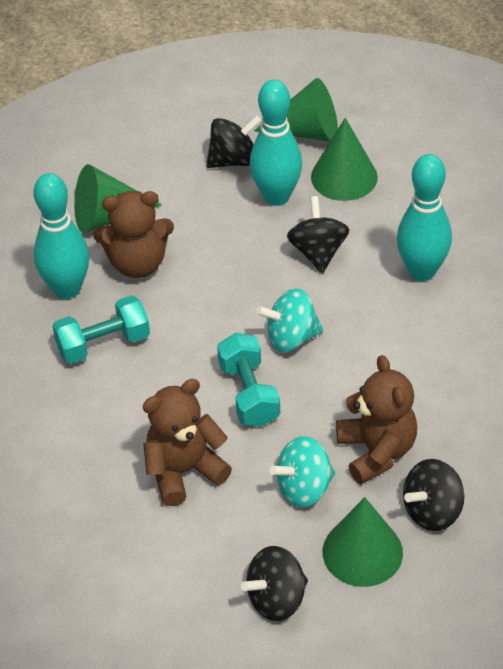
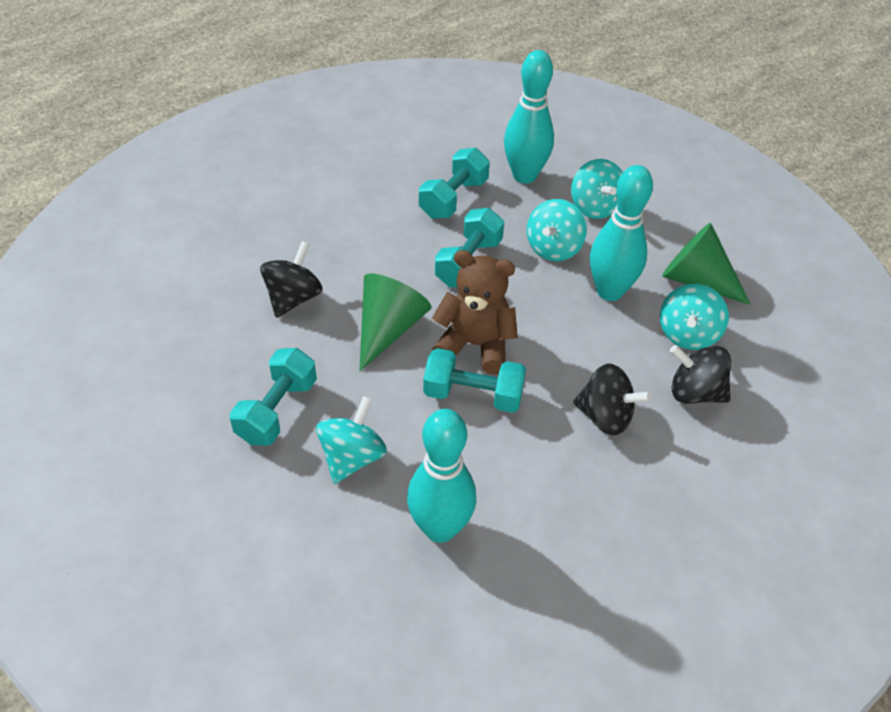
black spinning top: [206,115,262,168] [241,546,308,621] [287,196,349,273] [403,459,464,531] = 4 -> [260,241,323,318] [573,364,652,436] [670,345,731,404] = 3
brown teddy bear: [93,191,174,278] [143,379,232,506] [336,355,417,484] = 3 -> [432,250,518,374] = 1
green cone: [74,164,162,233] [254,78,338,141] [311,118,378,201] [323,497,403,587] = 4 -> [360,274,432,371] [662,223,751,305] = 2
turquoise dumbbell: [52,295,150,364] [217,333,280,427] = 2 -> [230,348,317,446] [419,148,490,219] [423,348,526,413] [435,208,504,288] = 4
turquoise spinning top: [256,288,323,352] [270,436,335,507] = 2 -> [316,396,387,484] [527,199,587,261] [571,159,623,219] [660,284,729,350] = 4

